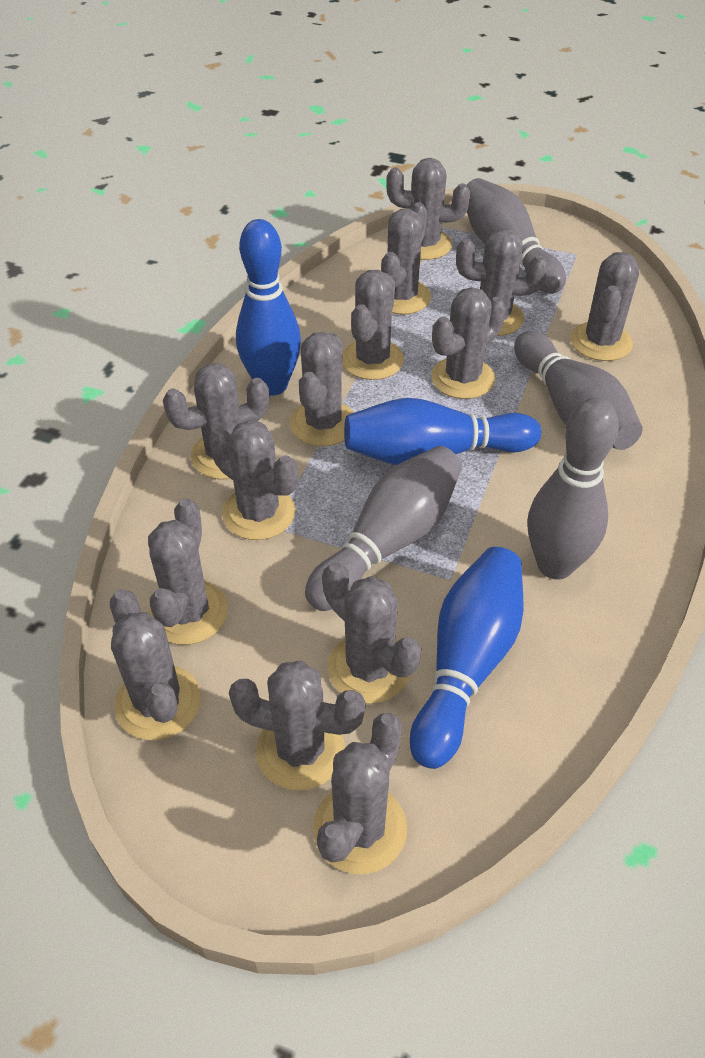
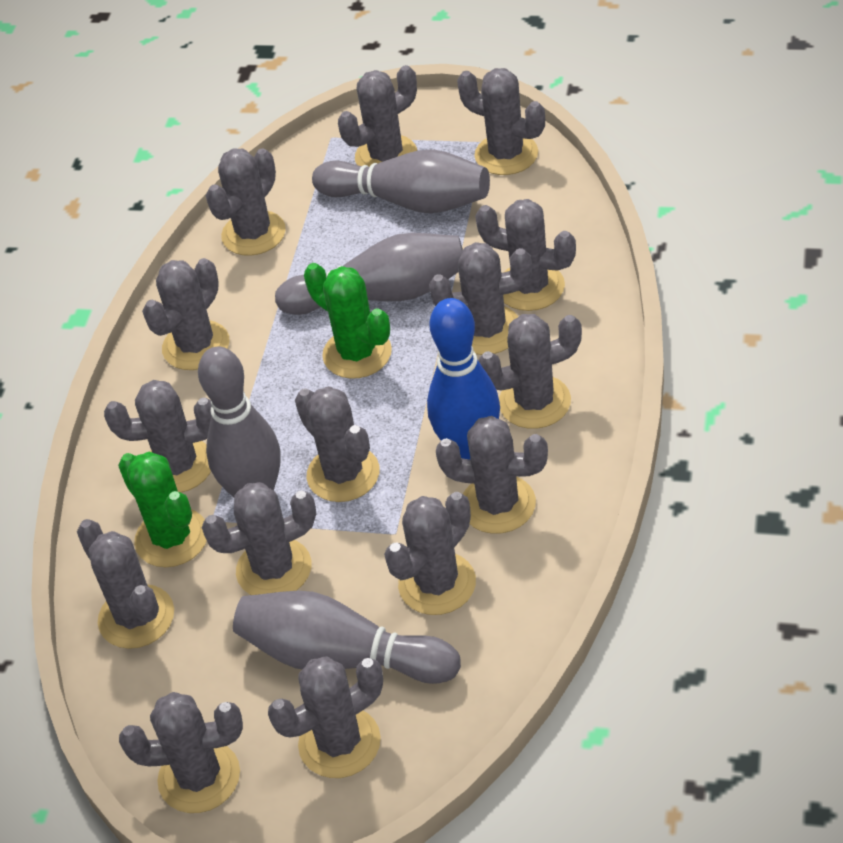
blue bowling pin: [236,219,301,396] [344,398,541,465] [410,547,523,769] = 3 -> [427,298,500,460] = 1
green cactus: none = 0 -> [118,452,207,567] [304,263,392,379] = 2
grey cactus: [110,589,201,740] [148,498,228,645] [163,363,269,480] [209,420,298,540] [229,661,366,791] [290,332,354,447] [313,713,407,874] [322,562,421,704] [342,270,404,380] [381,202,431,314] [386,158,470,260] [431,287,506,399] [456,228,548,336] [571,252,639,361] = 14 -> [77,519,174,649] [104,380,211,492] [119,692,243,813] [142,258,230,370] [202,482,316,595] [206,148,286,256] [268,657,383,778] [295,386,380,502] [338,65,417,167] [384,492,476,615] [429,242,532,355] [436,416,548,534] [457,68,545,175] [475,199,576,311] [478,314,582,429] = 15

